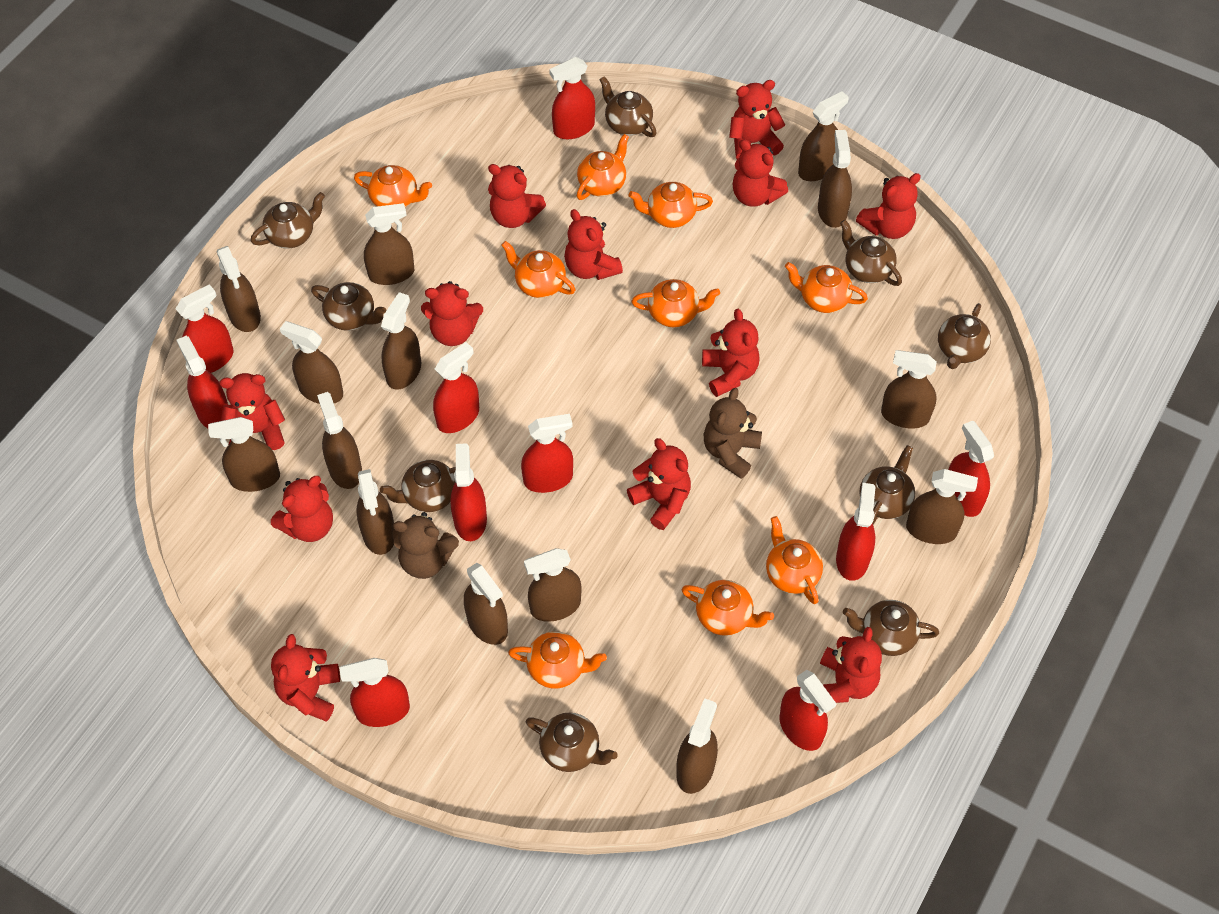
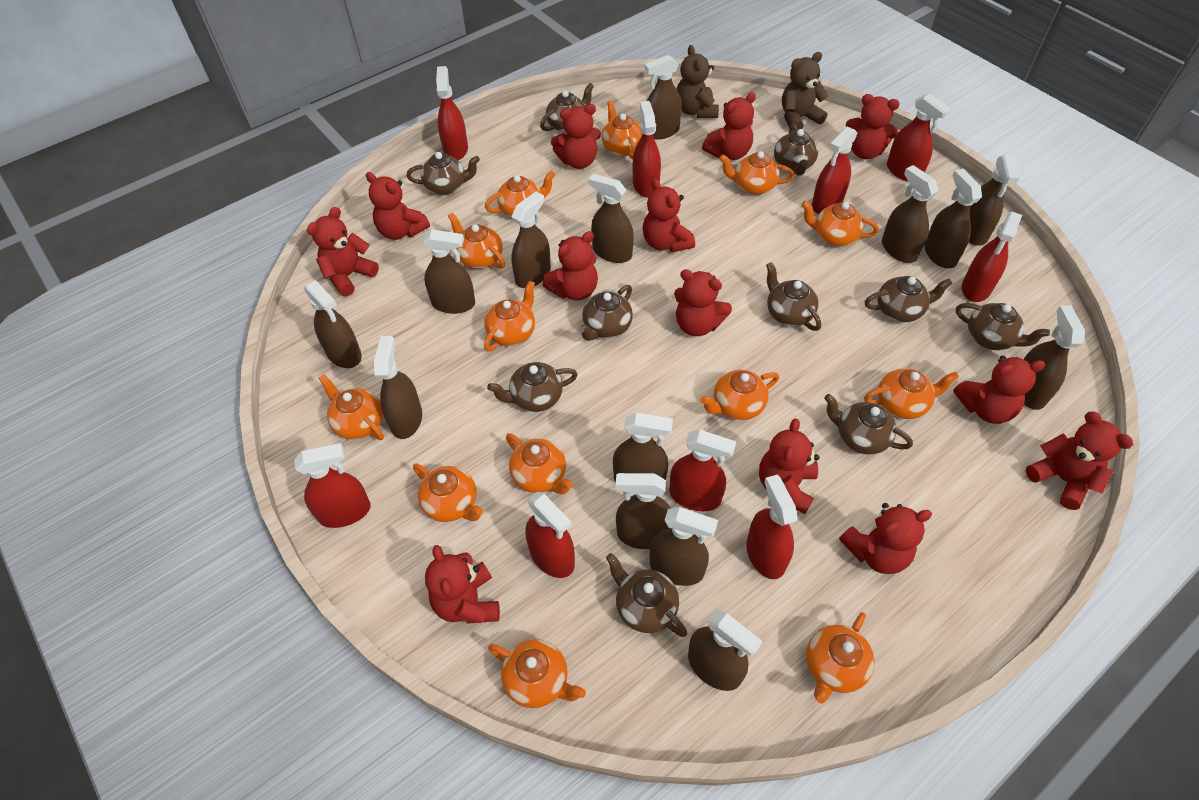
brown teapot: [251,192,325,249] [311,282,386,331] [380,460,456,512] [526,713,618,772] [599,76,657,137] [840,220,902,286] [843,600,939,656] [859,445,915,525] [938,303,991,369] = 9 -> [407,152,480,195] [487,362,578,412] [540,83,594,133] [578,285,633,341] [606,553,687,637] [766,262,821,331] [774,124,818,176] [824,394,913,455] [865,276,953,322] [956,303,1050,350] = 10
orange teapot: [354,165,432,207] [501,241,575,298] [508,631,607,689] [576,134,629,200] [629,182,713,228] [632,279,720,327] [681,580,774,636] [766,516,823,604] [785,262,868,313] = 9 -> [319,374,384,440] [413,464,483,522] [448,213,505,269] [484,280,535,352] [485,171,555,217] [488,639,586,708] [506,433,573,494] [602,101,642,159] [700,370,779,420] [719,151,794,195] [801,201,879,246] [806,612,874,704] [864,368,959,419] = 13
red spray bottle: [176,284,234,373] [176,336,228,428] [339,658,410,727] [433,342,479,433] [451,443,487,541] [521,414,573,493] [549,57,595,139] [779,670,837,751] [836,483,875,581] [948,421,994,517] = 10 -> [294,443,371,528] [436,66,468,160] [525,492,575,578] [633,101,661,197] [670,430,736,511] [747,475,798,579] [812,126,858,214] [887,93,951,182] [962,212,1022,302] = 9
red teddy bear: [220,373,285,450] [271,476,333,542] [271,634,340,722] [421,281,483,346] [488,164,546,228] [564,209,623,280] [627,438,691,530] [702,309,760,397] [729,80,785,159] [733,140,788,207] [820,627,882,703] [856,173,921,239] = 12 -> [307,207,379,296] [366,172,430,240] [425,545,500,624] [543,231,598,301] [551,104,601,169] [642,178,695,252] [674,269,732,336] [702,92,756,160] [759,419,819,514] [839,503,932,574] [846,94,900,159] [953,356,1046,424] [1026,412,1133,510] = 13

